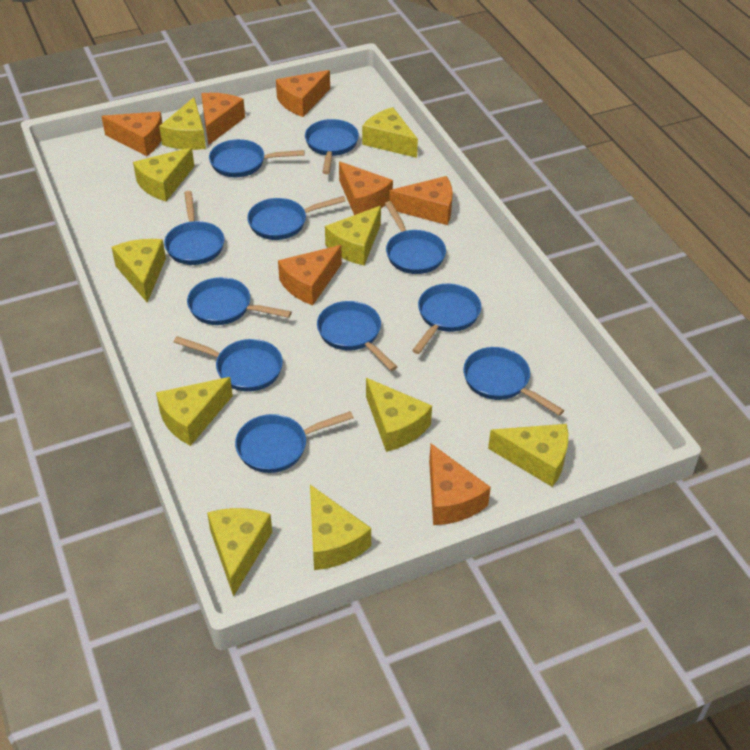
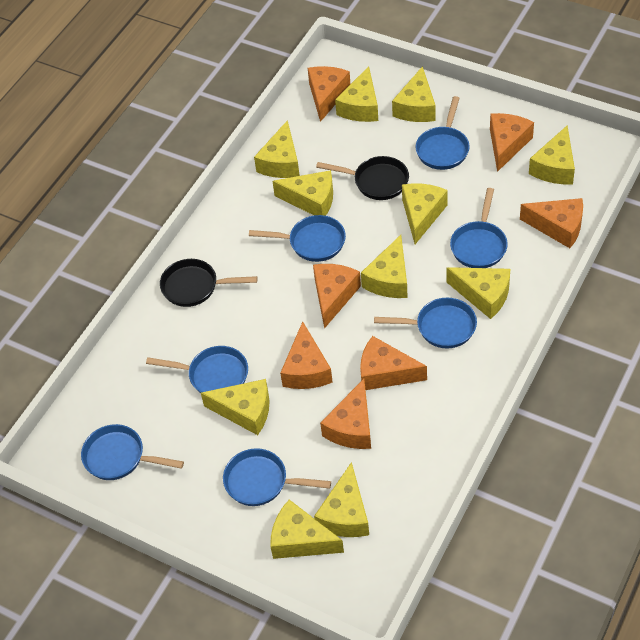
black pan: none = 0 -> [160,259,257,307] [316,156,409,200] = 2
blue pan: [164,191,224,265] [174,336,283,392] [187,277,292,325] [209,139,305,177] [235,411,354,473] [247,196,346,240] [305,119,359,174] [317,301,397,371] [385,201,446,274] [412,284,481,354] [463,347,564,416] = 11 -> [81,424,184,480] [146,346,248,393] [223,448,331,506] [249,215,346,262] [374,298,477,349] [416,96,470,170] [450,188,508,268] = 7
yellow cheese: [112,239,166,303] [133,147,195,201] [156,377,233,446] [159,97,206,150] [207,508,272,597] [310,485,371,570] [325,206,381,265] [362,107,418,158] [366,378,432,452] [488,424,568,487] = 10 -> [201,379,269,435] [254,120,300,178] [270,500,344,559] [272,170,333,216] [314,462,369,537] [335,66,378,122] [361,235,408,298] [392,66,436,122] [402,184,448,244] [446,267,510,319] [529,126,575,184] = 11

